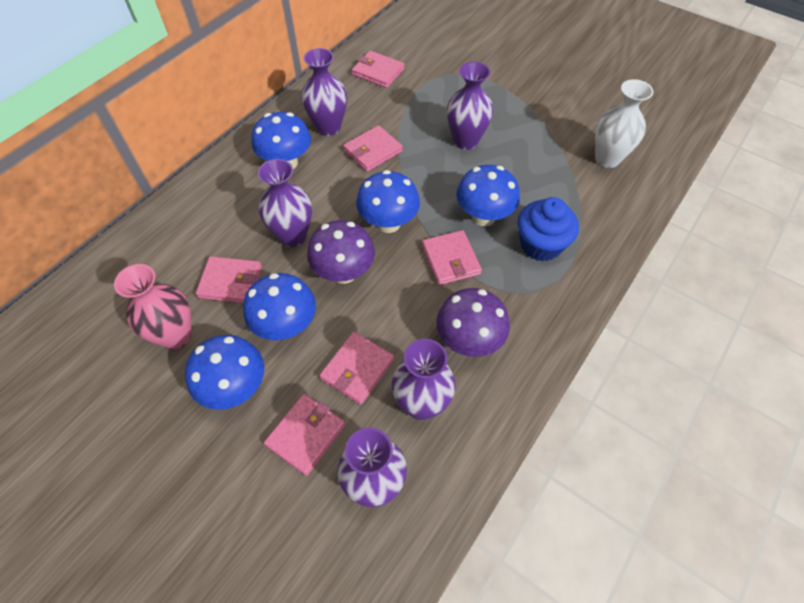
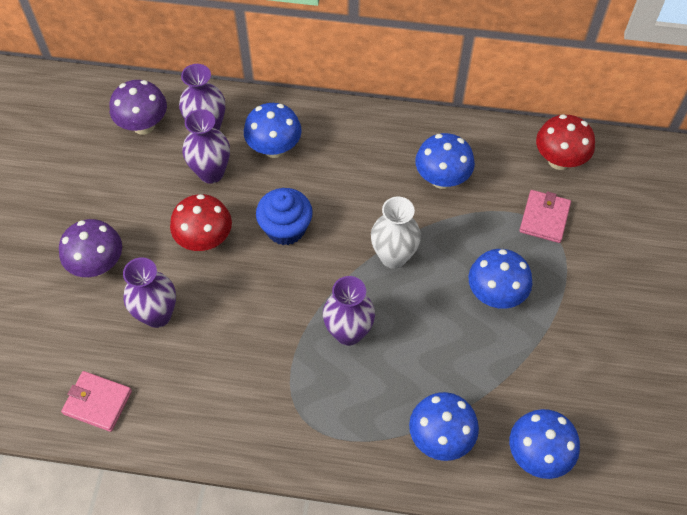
pink vase: [114,264,192,349] = 1 -> none = 0
pink wallet: [196,256,262,303] [264,394,345,476] [319,332,394,404] [343,125,403,172] [352,51,405,88] [422,230,482,285] = 6 -> [61,371,132,432] [519,190,571,243] = 2
purple vase: [258,159,312,247] [301,48,347,136] [337,427,407,507] [392,339,456,420] [447,62,493,150] = 5 -> [123,257,176,328] [179,64,225,131] [182,109,230,184] [323,276,375,346] = 4
red mushroom: none = 0 -> [170,194,232,251] [536,114,595,170] = 2

